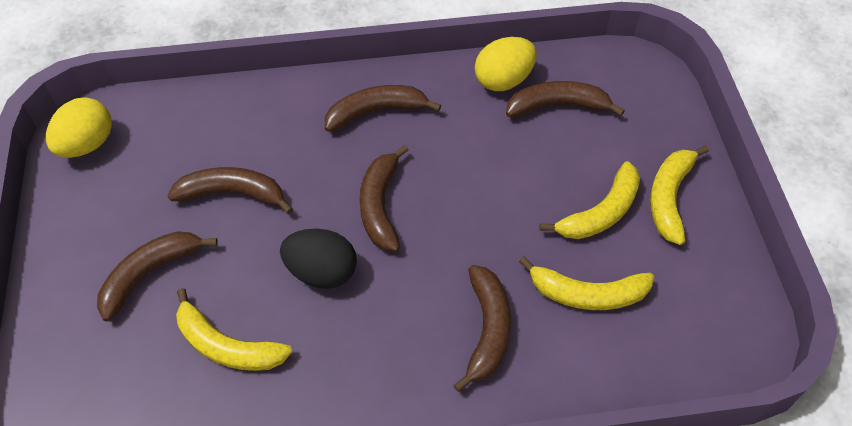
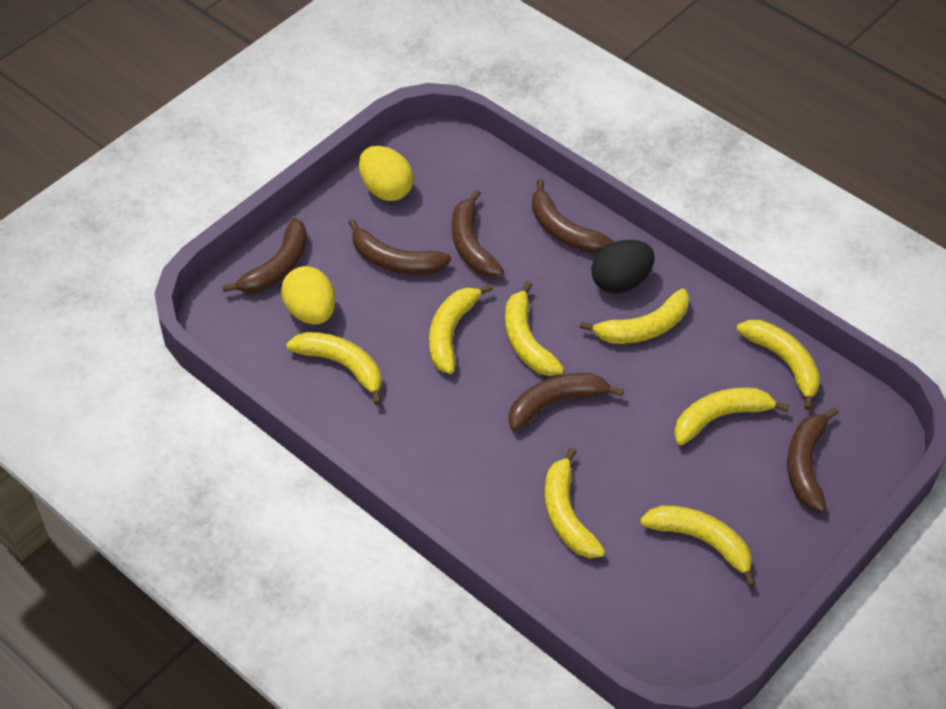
yellow banana: [176,288,292,371] [519,256,654,310] [540,161,640,239] [650,145,709,245] = 4 -> [286,332,382,405] [429,284,493,374] [505,281,564,376] [545,447,605,558] [580,289,689,344] [640,505,756,587] [674,387,790,445] [737,320,820,410] = 8

